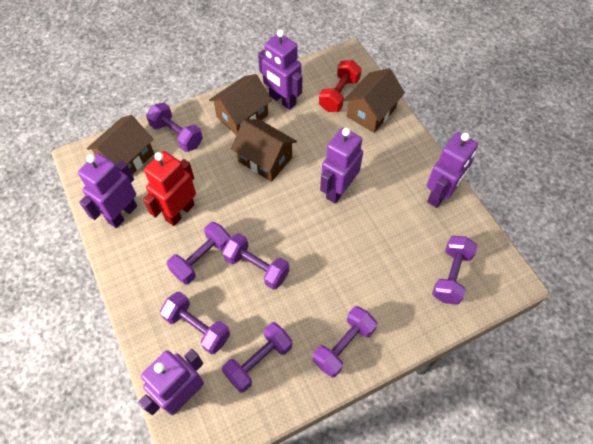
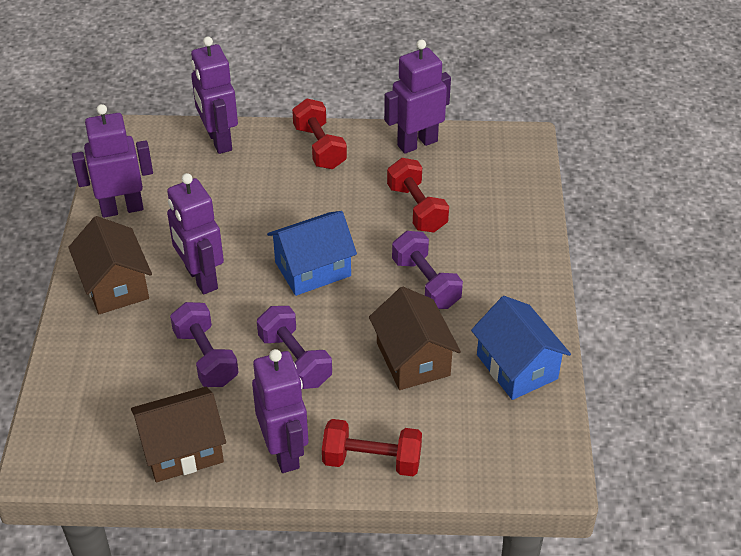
blue house: none = 0 -> [267,211,357,296] [471,296,571,400] = 2
brown house: [87,115,154,174] [209,74,272,135] [231,119,297,182] [343,68,405,133] = 4 -> [68,216,152,314] [131,387,226,482] [369,287,461,390] = 3
purple dumbbell: [146,102,203,152] [160,291,230,354] [167,222,231,284] [222,233,289,290] [222,322,292,393] [313,306,377,377] [432,236,478,305] = 7 -> [170,302,239,387] [257,306,332,389] [392,231,463,309] = 3
red dumbbell: [319,60,362,112] = 1 -> [292,99,347,169] [322,419,422,476] [387,158,449,232] = 3
red robot: [143,151,196,226] = 1 -> none = 0

